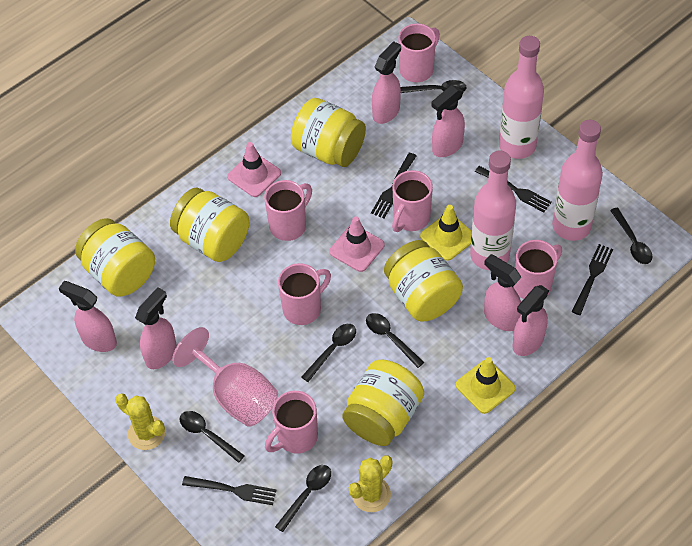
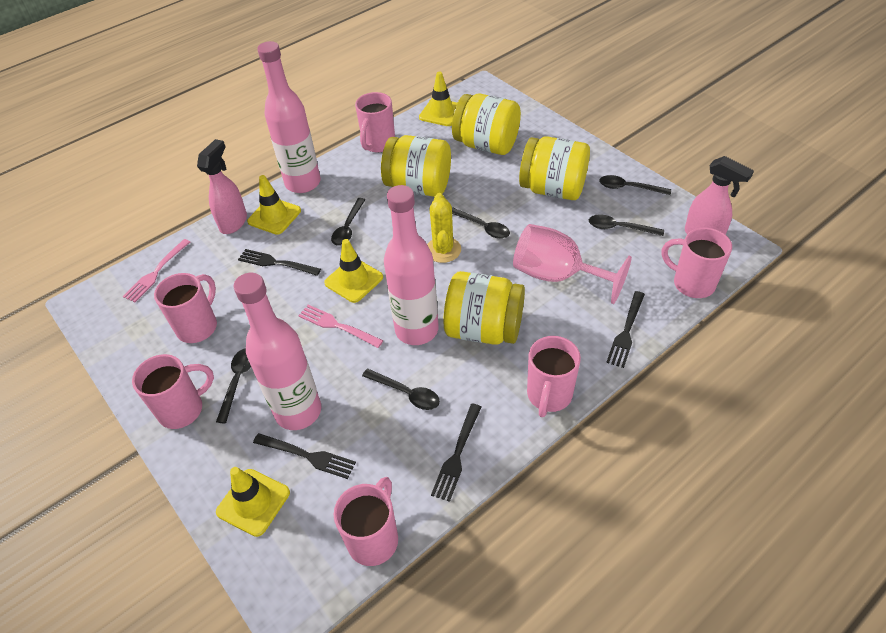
pink fork: none = 0 -> [123,239,190,302] [298,305,383,348] = 2
pink spray bottle: [59,281,117,352] [135,287,177,369] [372,41,401,124] [432,86,465,157] [484,254,521,331] [512,285,549,356] = 6 -> [197,139,247,234] [685,156,754,235] = 2
pink traffic cone: [227,142,281,197] [329,216,384,272] = 2 -> none = 0
yellow cactus: [115,393,165,450] [349,455,392,512] = 2 -> [427,193,461,263] = 1
yellow jar: [75,218,155,297] [170,188,249,262] [291,98,366,167] [343,360,424,446] [384,240,463,321] = 5 -> [381,135,451,197] [444,271,525,345] [452,94,521,155] [519,136,590,200] = 4
yellow traffic cone: [420,205,472,261] [456,357,515,414] = 2 -> [216,467,290,537] [247,175,301,235] [324,239,383,303] [419,72,457,126] = 4

